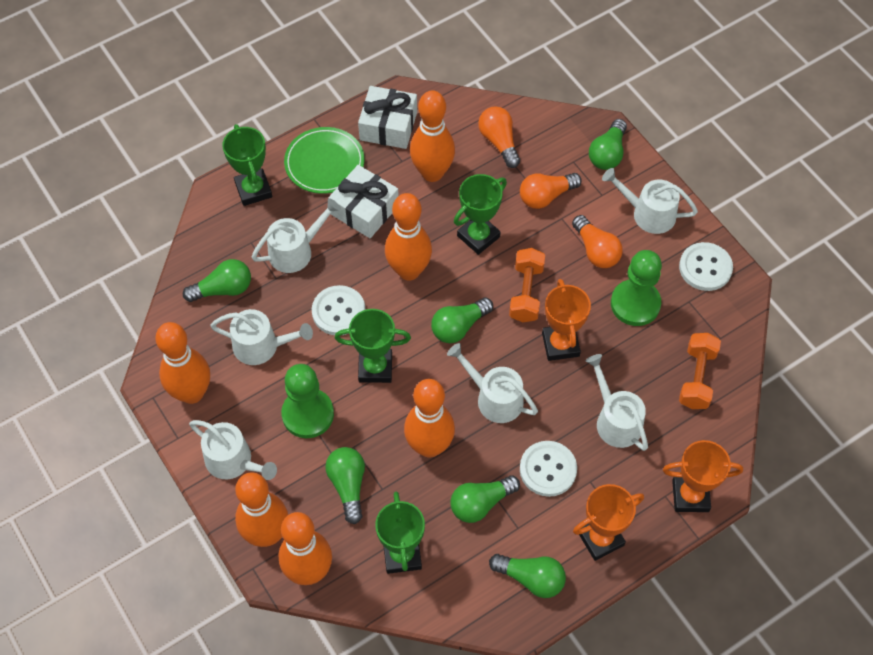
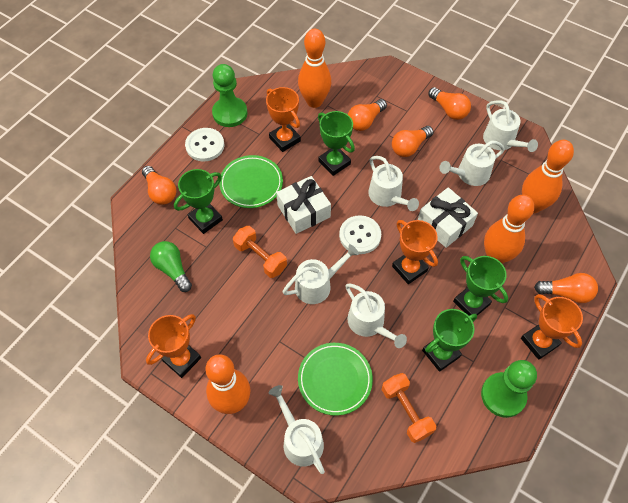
green light bulb: [183,259,251,302] [325,447,365,524] [431,297,493,343] [450,475,520,523] [489,554,566,598] [589,119,627,170] = 6 -> [150,241,192,292] = 1
green plate: [284,127,364,194] = 1 -> [219,155,283,208] [298,343,373,416] = 2
orange bowling pin: [155,322,210,404] [235,472,288,547] [279,512,332,585] [385,193,432,280] [404,379,455,458] [410,90,455,182] = 6 -> [205,354,250,414] [298,29,331,108] [484,195,534,264] [522,140,574,214] = 4
orange light bulb: [478,106,520,168] [520,173,582,209] [572,215,623,268] = 3 -> [142,166,176,205] [348,99,387,131] [392,126,434,157] [428,87,471,120] [534,273,598,303] = 5
orange trophy: [542,279,591,361] [573,484,644,561] [663,440,743,512] = 3 -> [146,314,201,378] [266,87,301,152] [392,220,438,284] [521,294,583,360] = 4
white button: [312,285,365,335] [520,441,577,497] [679,242,733,291] = 3 -> [185,128,224,161] [339,215,381,254] = 2

